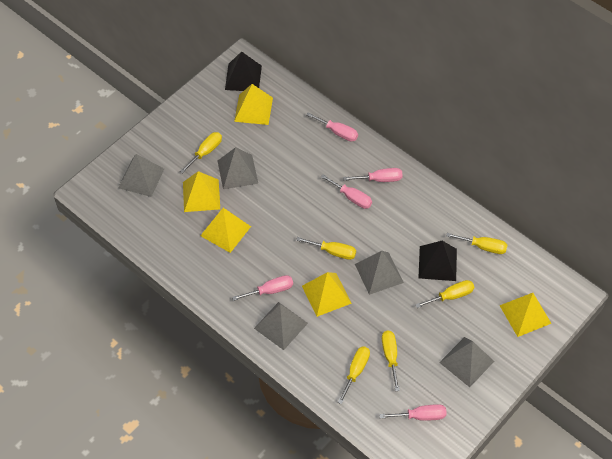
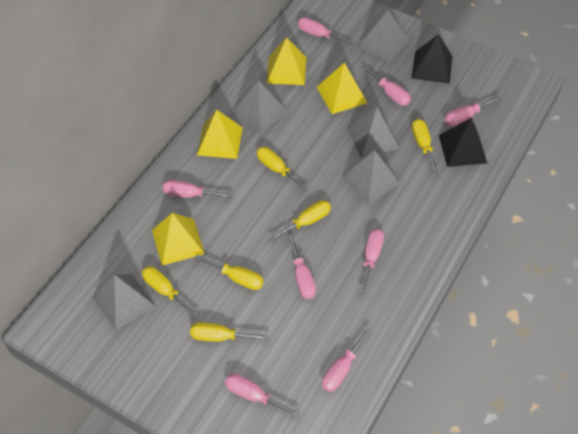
pink screwdriver: [232,275,293,301] [306,112,358,142] [321,175,372,209] [343,168,403,182] [379,404,447,421] = 5 -> [163,180,233,198] [225,374,300,418] [287,234,316,299] [298,17,354,45] [322,327,371,392] [359,229,384,293] [362,65,411,105] [445,96,501,126] = 8
yellow pyramid: [183,171,220,212] [200,208,251,253] [234,84,273,125] [302,272,352,317] [499,293,552,337] = 5 -> [152,213,205,266] [197,110,243,159] [266,37,307,85] [317,62,367,114] = 4

